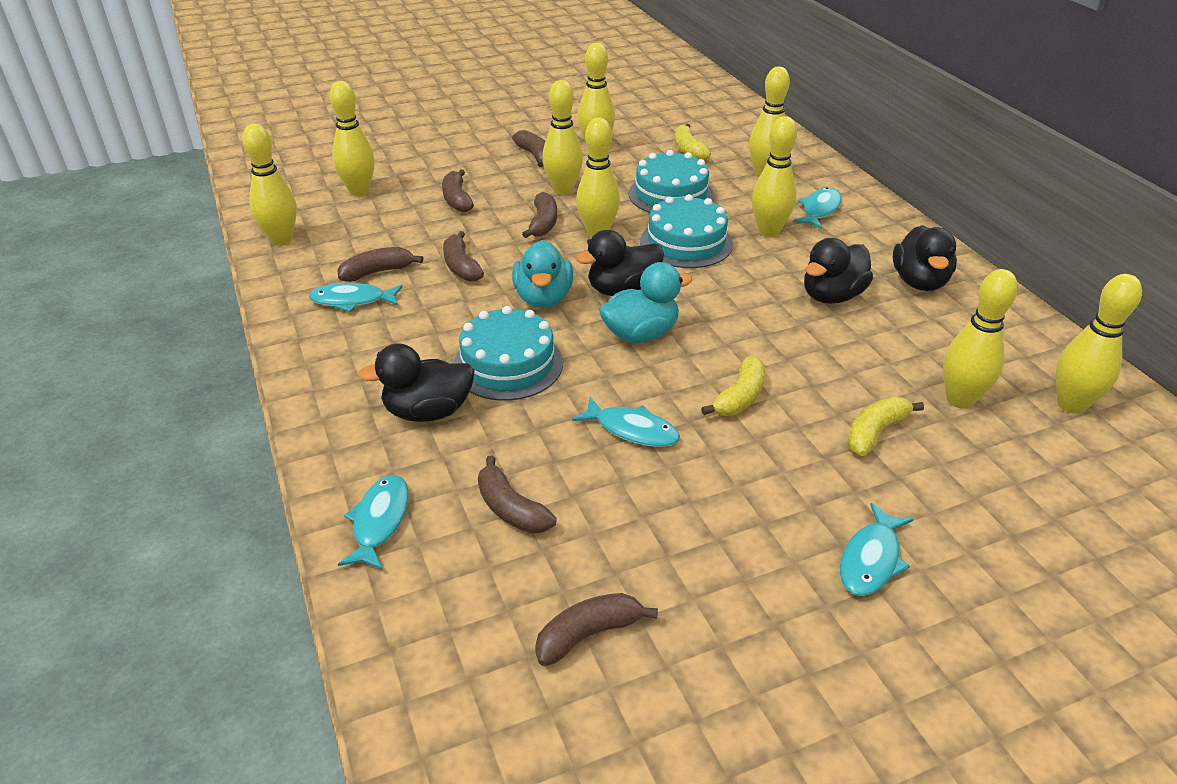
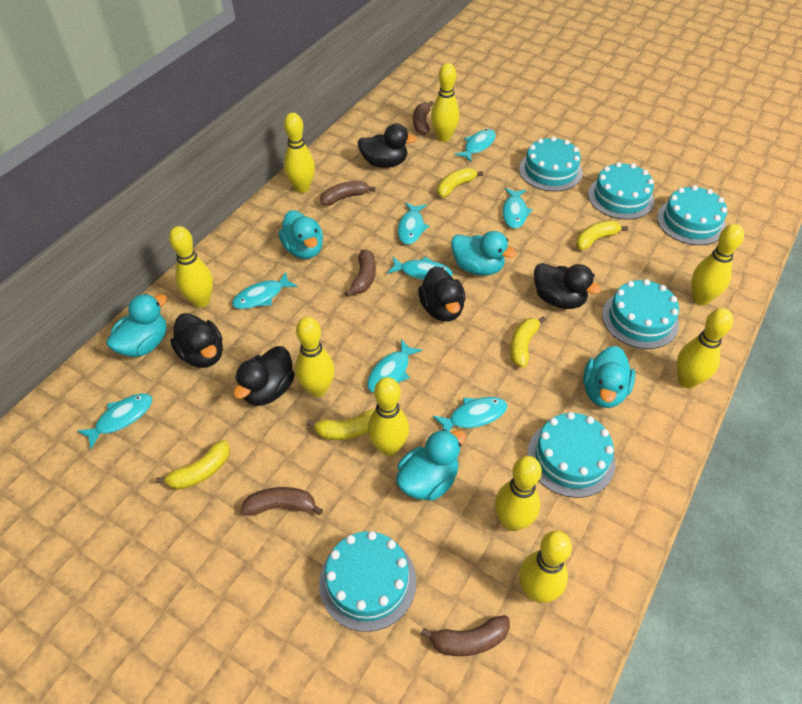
black duck: [358,343,475,422] [576,230,664,296] [804,238,873,304] [893,225,957,291] = 4 -> [170,313,223,368] [234,346,295,406] [358,124,417,168] [418,266,465,322] [534,263,601,309] = 5
brown banana: [337,247,423,282] [442,169,474,212] [443,231,484,282] [478,456,557,534] [512,130,545,167] [522,192,557,238] [535,593,658,666] = 7 -> [241,487,323,516] [320,181,375,206] [345,250,376,297] [413,101,434,135] [421,615,510,656] = 5
turquoise cake: [453,306,563,401] [628,150,714,213] [640,194,733,268] = 3 -> [319,531,416,632] [519,136,582,192] [527,412,615,498] [588,162,654,220] [602,279,679,349] [657,185,727,245] = 6
turquoise duck: [512,240,573,308] [599,262,692,343] = 2 -> [106,294,167,357] [278,210,323,259] [396,429,466,501] [451,231,516,276] [583,346,635,408] = 5
turquoise fish: [309,283,403,312] [338,475,409,570] [572,397,680,447] [793,187,842,229] [839,503,914,596] = 5 -> [77,394,153,449] [232,272,298,309] [367,339,422,393] [387,256,453,280] [398,202,429,245] [433,397,507,432] [454,129,496,162] [502,188,533,229] = 8
yellow banana: [675,124,711,160] [701,356,765,416] [847,397,924,456] = 3 -> [156,440,230,490] [306,409,375,440] [437,168,483,198] [510,316,546,368] [576,221,628,250] = 5

